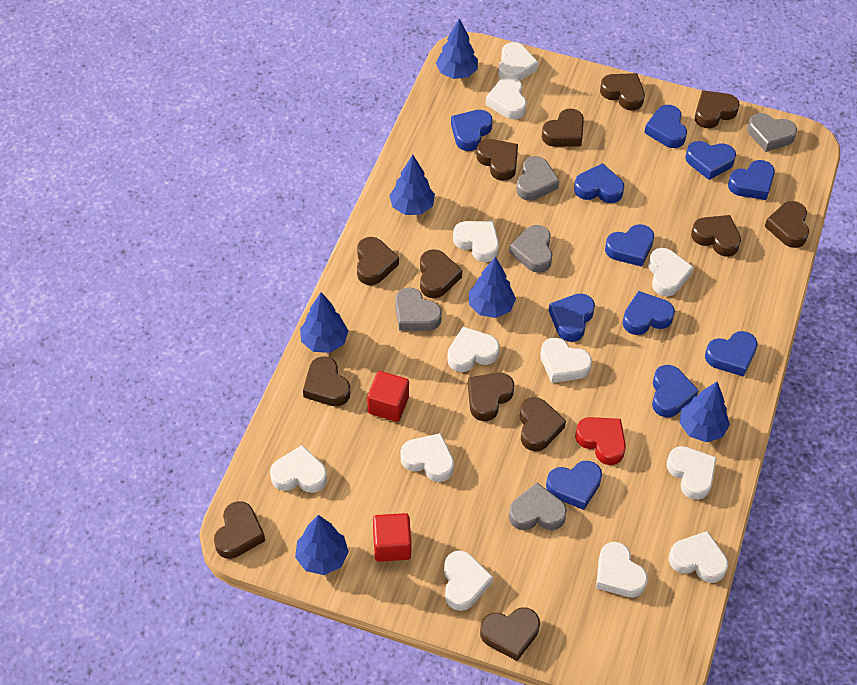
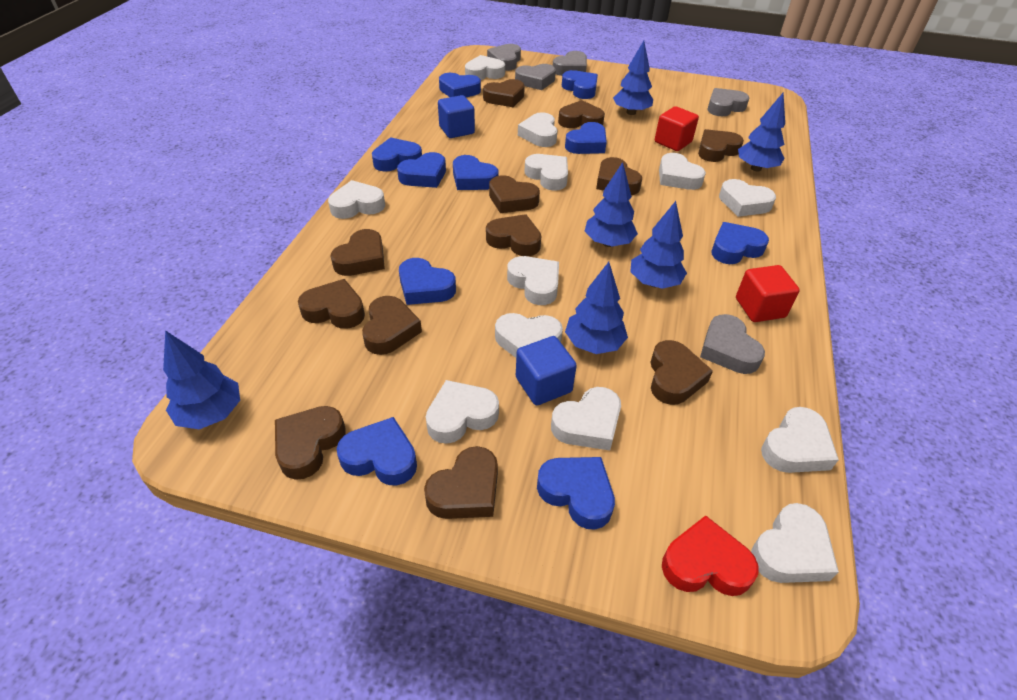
blue cube: none = 0 -> [438,95,475,138] [516,336,577,405] = 2
blue heart: [451,110,493,151] [546,461,602,510] [549,293,595,342] [574,163,624,203] [605,224,654,267] [622,291,675,335] [644,105,687,148] [652,365,699,417] [685,141,736,180] [705,331,758,377] [728,160,775,200] = 11 -> [337,417,417,486] [372,137,422,172] [397,152,446,188] [399,258,456,305] [439,73,481,97] [453,155,499,190] [537,457,615,530] [562,70,598,99] [565,122,607,154] [712,222,769,264] = 10
brown heart: [214,501,265,559] [303,356,350,406] [357,237,399,285] [420,249,462,298] [468,373,514,421] [476,139,518,181] [480,608,540,661] [520,397,566,451] [542,108,584,147] [600,73,645,111] [691,215,741,256] [695,90,739,128] [765,201,809,248] = 13 -> [275,406,346,480] [298,279,365,329] [331,229,385,276] [362,296,422,355] [424,446,498,519] [483,79,525,107] [486,214,541,256] [489,175,540,213] [558,100,605,128] [596,157,642,195] [651,340,713,405] [698,129,744,162] = 12

